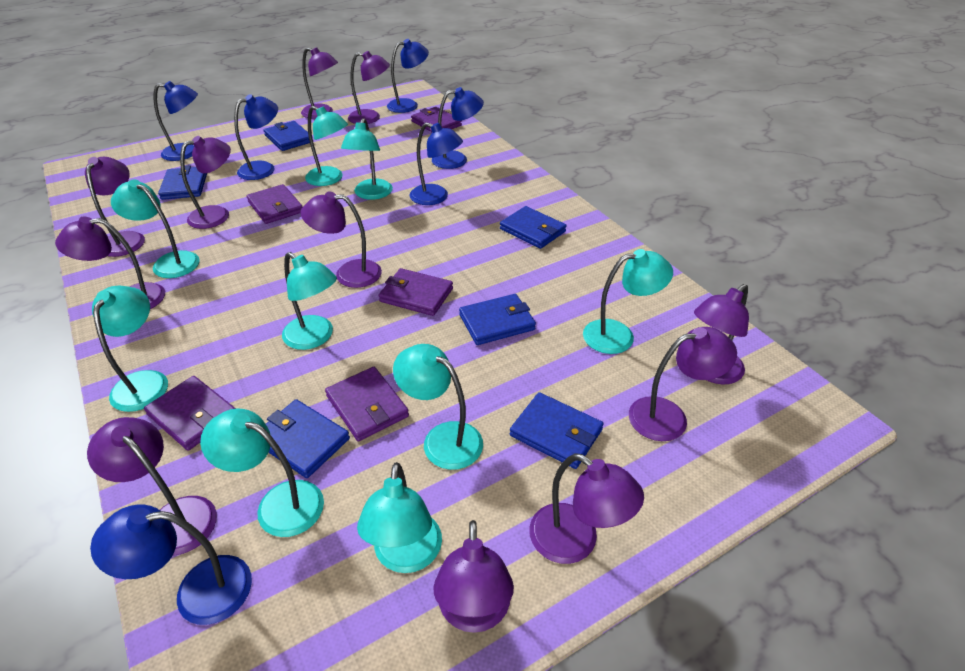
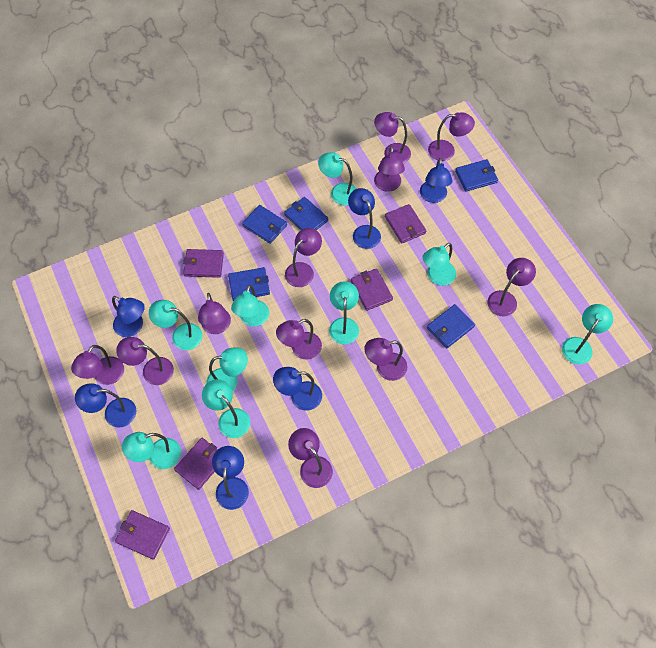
blue wallet: [158,165,207,200] [264,121,313,151] [266,399,350,478] [459,294,536,345] [500,206,566,249] [510,392,603,469] = 6 -> [228,267,270,301] [242,205,287,244] [284,197,328,230] [427,304,475,348] [455,159,498,192] = 5

